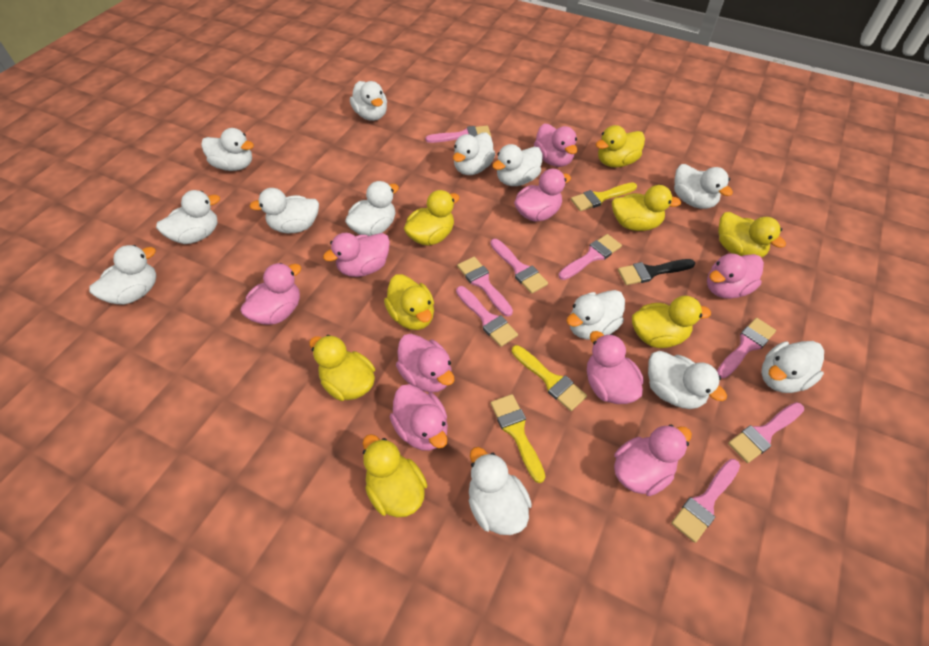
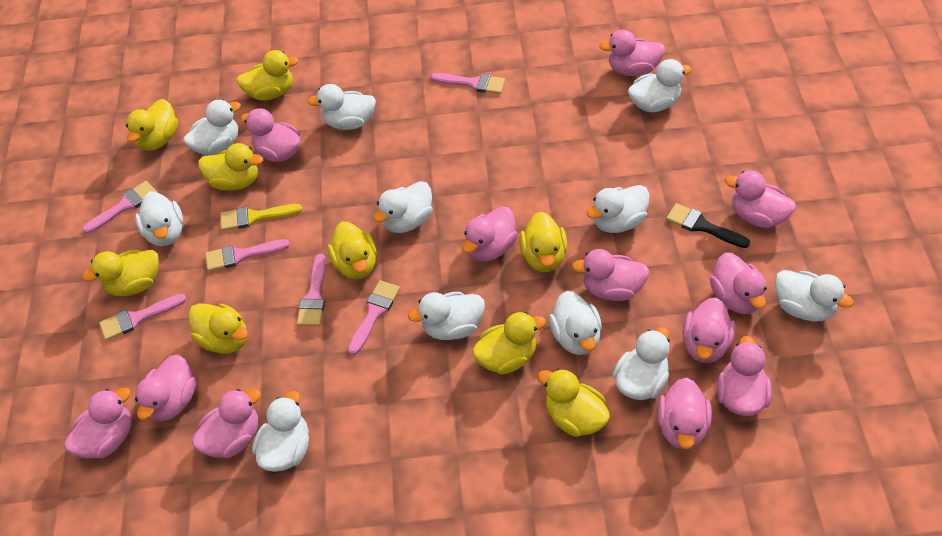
pink brush: [425,126,491,143] [456,286,518,347] [457,257,513,317] [490,239,548,294] [559,234,622,280] [671,459,740,543] [717,318,776,378] [728,402,804,463] = 8 -> [82,181,157,234] [99,294,187,341] [205,239,290,271] [297,254,326,326] [348,280,400,355] [431,73,505,94] = 6
pink duck: [240,263,301,325] [323,233,390,277] [390,384,448,451] [396,334,454,392] [514,169,571,222] [534,123,578,167] [587,331,644,404] [614,425,692,496] [707,254,764,299] = 9 -> [64,387,131,459] [135,355,196,421] [192,389,261,458] [240,108,301,162] [462,206,518,262] [572,249,650,301] [599,30,665,76] [657,378,712,449] [682,298,735,363] [710,252,767,314] [717,336,772,416] [725,171,796,228] = 12
white duck: [90,245,156,305] [156,190,220,244] [201,128,254,171] [249,188,319,233] [345,181,399,236] [350,81,387,121] [453,132,495,175] [469,447,532,535] [492,144,542,186] [566,290,625,339] [648,351,727,409] [674,164,733,209] [761,341,824,393] = 13 -> [135,192,183,246] [183,99,241,155] [252,391,309,472] [307,84,376,130] [373,181,433,233] [408,292,485,340] [549,291,602,355] [587,185,650,233] [612,327,670,400] [628,59,692,112] [775,270,854,322] = 11
yellow brush: [491,394,545,483] [512,345,587,411] [571,182,637,211] = 3 -> [220,204,302,231] = 1
yellow duck: [309,335,375,401] [363,434,427,517] [384,274,434,330] [404,190,460,246] [595,125,645,167] [612,185,681,231] [632,296,711,348] [718,212,786,258] = 8 -> [82,250,159,296] [126,99,178,151] [188,303,248,354] [198,143,263,190] [237,50,299,100] [328,222,377,279] [472,312,546,374] [519,212,567,272] [538,368,610,437] = 9

